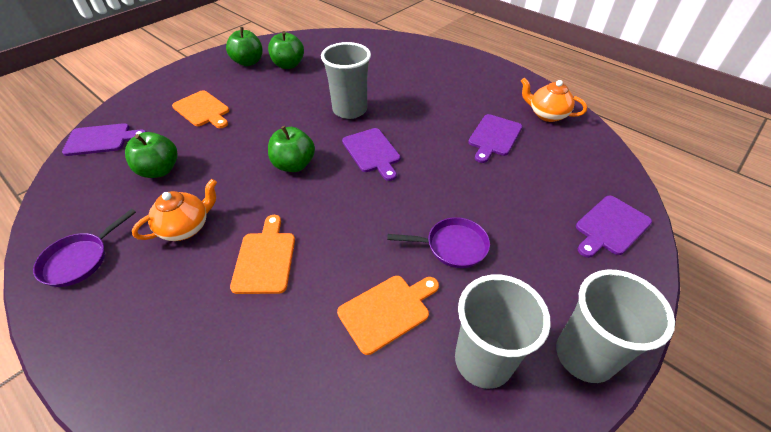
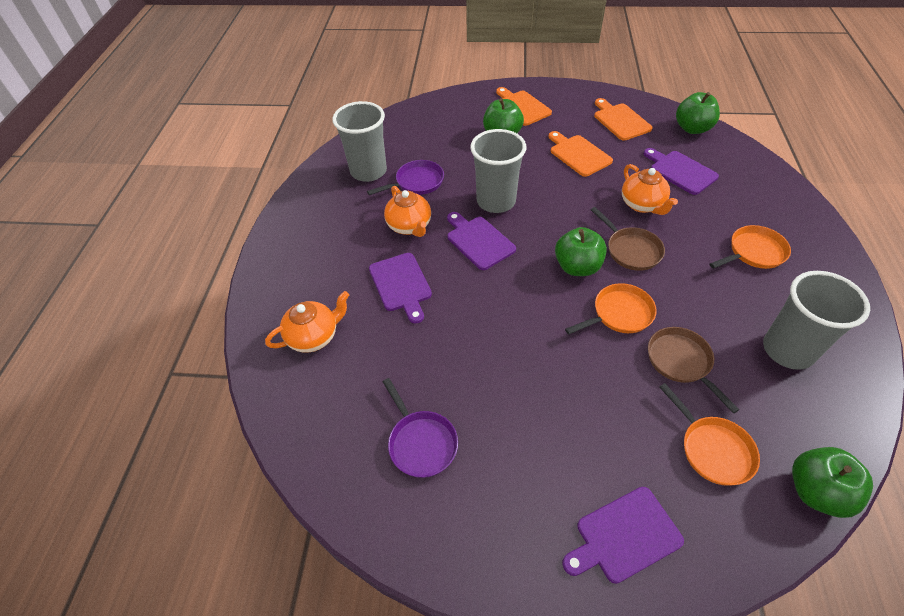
brown pan: none = 0 -> [591,207,665,271] [648,327,740,413] = 2
orange pan: none = 0 -> [565,283,657,334] [660,383,760,486] [710,225,791,269] = 3
orange teapot: [132,179,217,241] [521,78,587,122] = 2 -> [265,291,349,353] [384,186,431,237] [622,164,678,215] = 3

